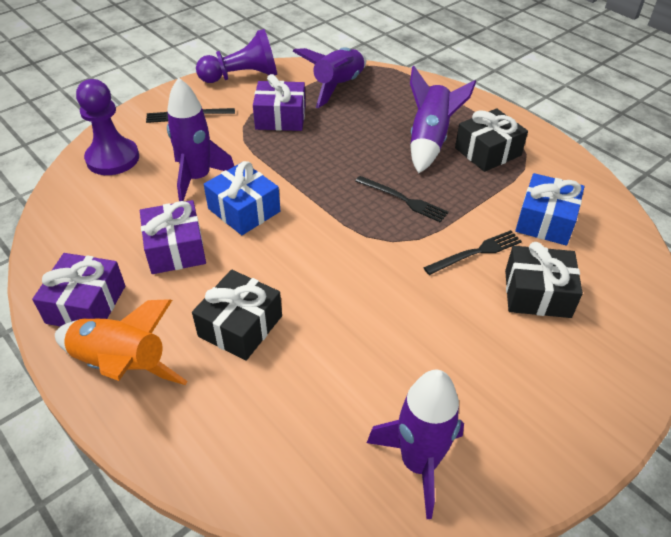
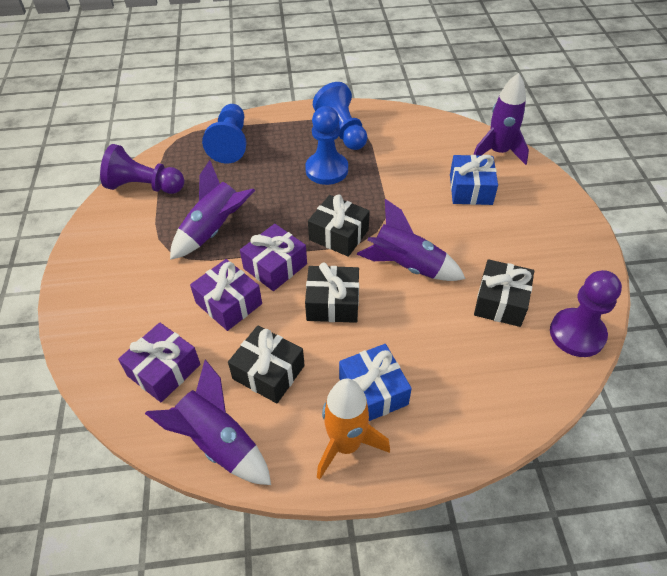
black fork: [146,108,235,123] [355,176,449,223] [423,230,522,275] = 3 -> none = 0
black gift: [192,270,282,361] [455,108,528,172] [505,242,583,318] = 3 -> [228,325,305,403] [305,263,359,323] [308,194,370,257] [474,259,534,327] = 4
blue pawn: none = 0 -> [202,104,247,163] [305,106,348,185] [313,82,367,150] = 3

